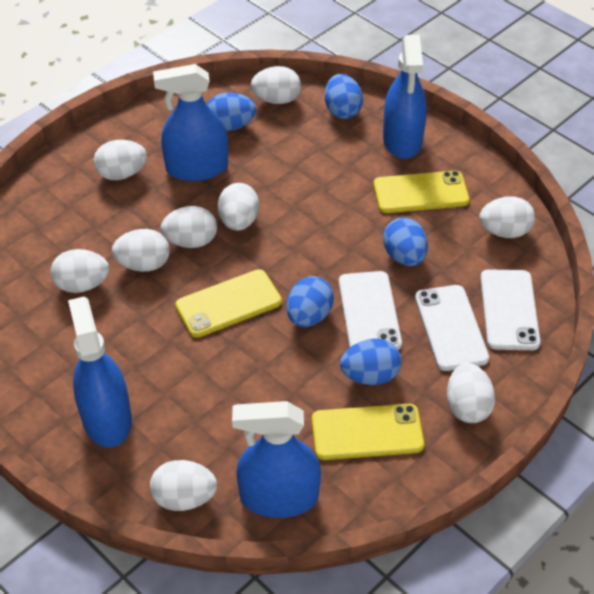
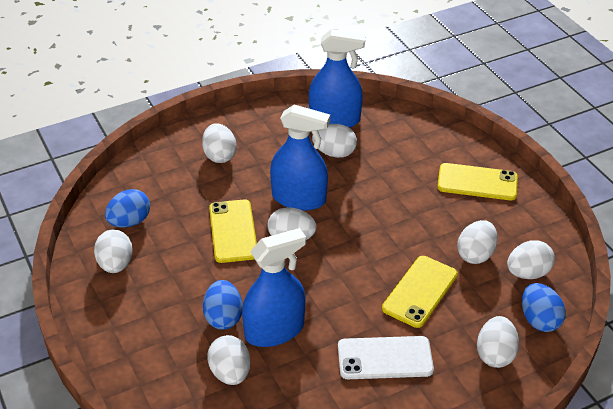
blue egg: [207,92,256,131] [286,276,334,327] [325,74,363,119] [340,338,402,385] [383,217,428,266] = 5 -> [105,189,150,228] [203,280,243,330] [522,283,566,332] = 3
blue spray bottle: [68,296,132,448] [153,64,228,181] [232,401,321,518] [383,35,427,159] = 4 -> [242,228,306,347] [270,105,330,211] [309,29,366,128] = 3
white egg: [51,249,109,293] [94,140,147,180] [112,229,170,272] [150,460,217,511] [160,206,217,248] [218,183,259,231] [251,66,301,104] [447,363,495,423] [479,196,535,238] = 9 -> [94,230,133,273] [202,123,236,163] [207,335,250,385] [268,207,316,240] [312,124,357,158] [457,220,498,264] [477,316,519,368] [507,240,555,279] = 8
white phone: [339,271,402,350] [415,285,489,371] [480,269,540,350] = 3 -> [338,336,434,379] = 1

